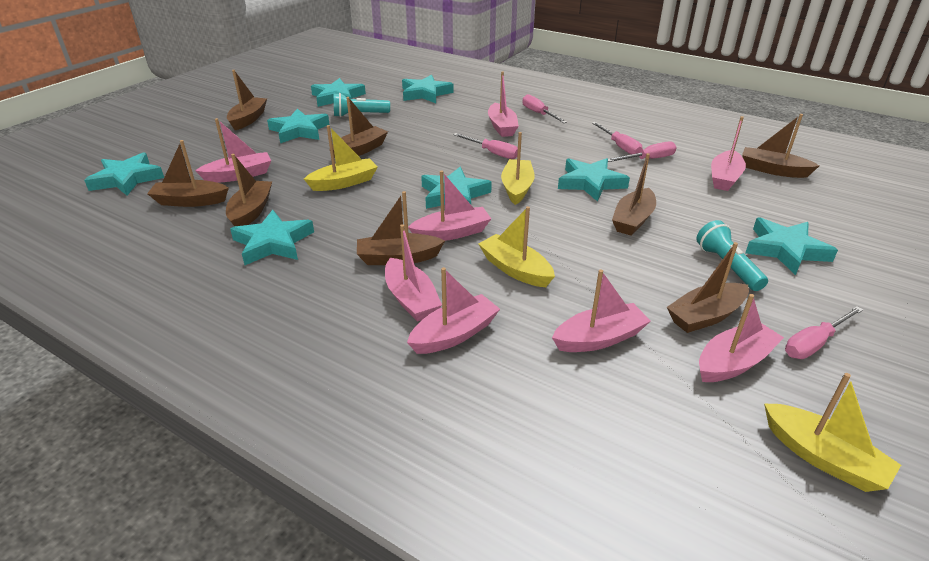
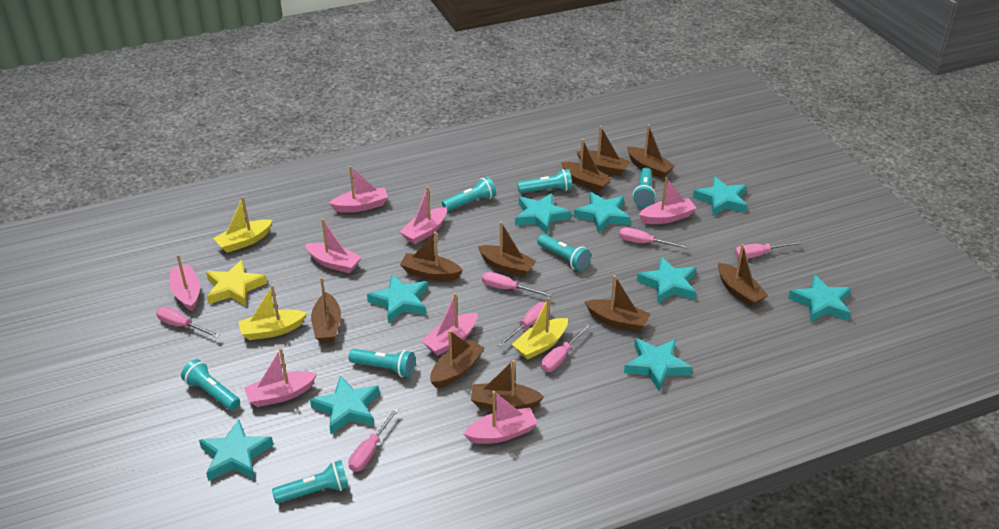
brown boat: [147,140,229,207] [226,154,272,227] [227,70,267,130] [332,97,388,157] [357,191,445,265] [612,153,656,236] [667,242,749,333] [742,114,820,178] = 8 -> [311,277,341,343] [400,232,463,280] [430,330,485,388] [471,360,544,410] [478,221,536,277] [561,139,612,192] [576,126,631,176] [585,275,651,332] [627,124,675,178] [718,244,769,307] = 10
pink screwdriver: [453,133,518,159] [522,94,567,123] [592,122,642,155] [608,141,677,162] [785,306,863,359] = 5 -> [156,307,220,338] [348,408,399,472] [482,272,552,297] [497,302,550,347] [541,324,591,372] [619,227,689,249] [734,241,802,259] = 7
turquoise flashlight: [334,93,390,117] [696,220,768,291] = 2 -> [181,359,240,410] [272,460,349,504] [349,349,415,377] [442,177,496,211] [517,169,572,193] [537,234,591,271] [633,167,656,207] = 7
turquoise star: [84,152,164,196] [230,210,314,265] [267,109,329,143] [311,78,366,107] [402,75,454,103] [421,167,492,209] [558,158,630,202] [745,217,838,275] = 8 -> [199,419,273,481] [310,375,379,434] [367,274,428,323] [515,193,571,234] [574,192,631,233] [624,338,692,391] [637,257,697,303] [693,176,747,216] [788,275,851,322] = 9
yellow boat: [304,125,378,191] [478,206,555,287] [501,132,535,205] [764,373,901,492] = 4 -> [213,197,272,253] [238,285,307,340] [512,297,568,360] = 3
yellow star: none = 0 -> [206,260,267,306] = 1

